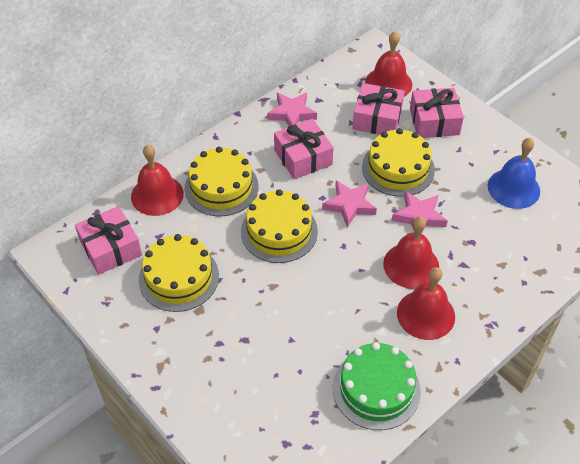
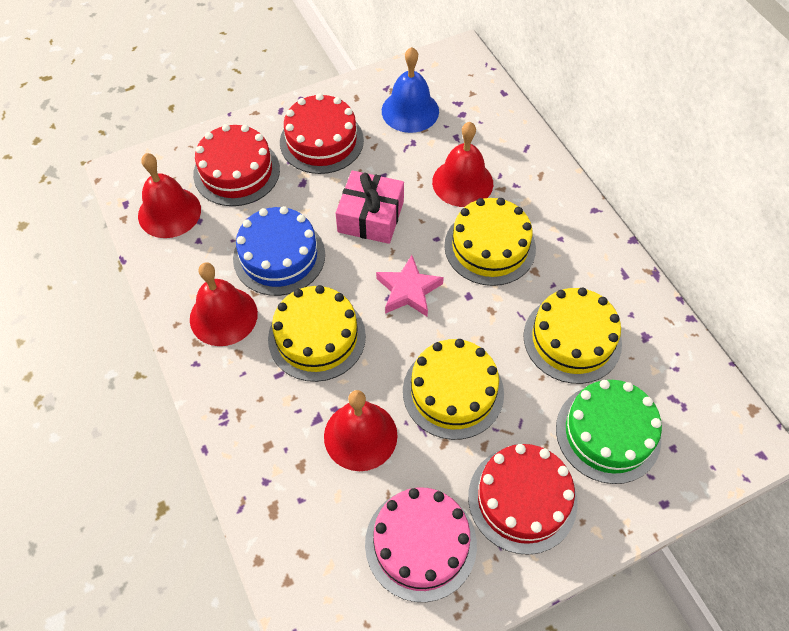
blue cake: none = 0 -> [233,206,325,296] = 1
pink cake: none = 0 -> [365,487,477,602] = 1
pink gift: [75,206,142,275] [274,119,334,179] [352,83,404,135] [410,88,464,138] = 4 -> [335,170,404,244] = 1
pink star: [267,93,317,126] [322,180,377,227] [392,191,448,234] = 3 -> [376,255,444,316] = 1
red cake: none = 0 -> [193,124,280,206] [280,93,364,174] [468,444,578,555] = 3

